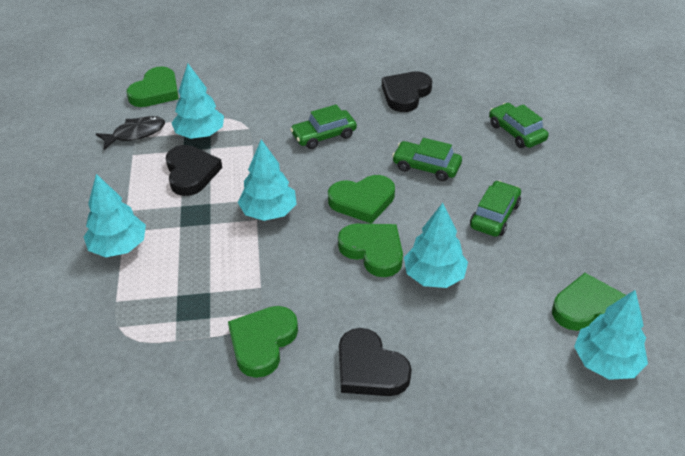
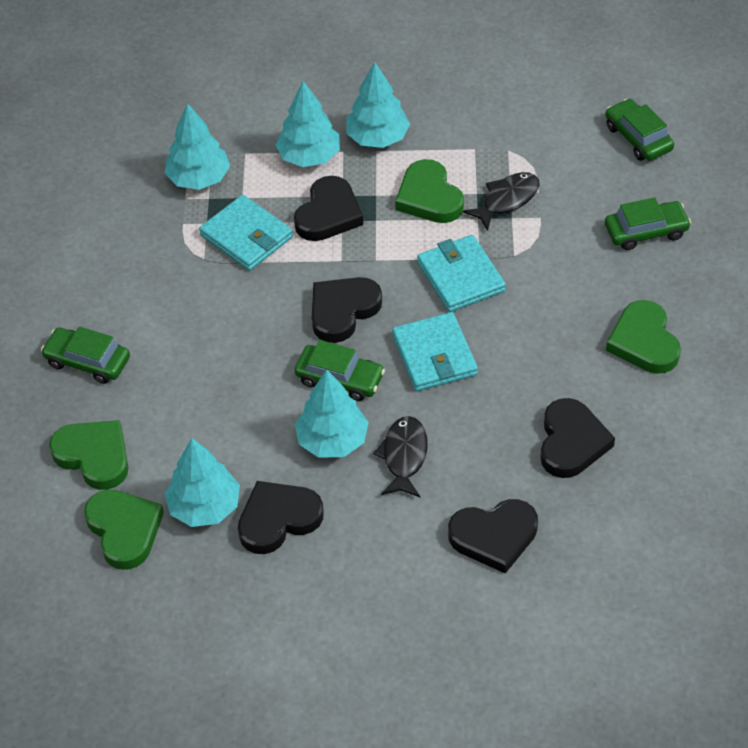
black fish: [96,116,165,150] = 1 -> [373,416,428,497] [463,172,540,231] = 2
black heart: [166,145,222,196] [339,328,412,396] [382,71,432,112] = 3 -> [238,481,324,554] [294,176,363,241] [312,277,382,343] [448,499,538,574] [540,398,615,478] = 5
green heart: [127,66,179,107] [228,306,298,378] [328,175,395,224] [338,224,403,277] [552,273,626,331] = 5 -> [49,420,129,490] [84,490,164,570] [395,159,464,223] [606,300,681,374] = 4
turquoise wallet: none = 0 -> [199,195,293,271] [392,312,478,391] [417,235,506,312] = 3

